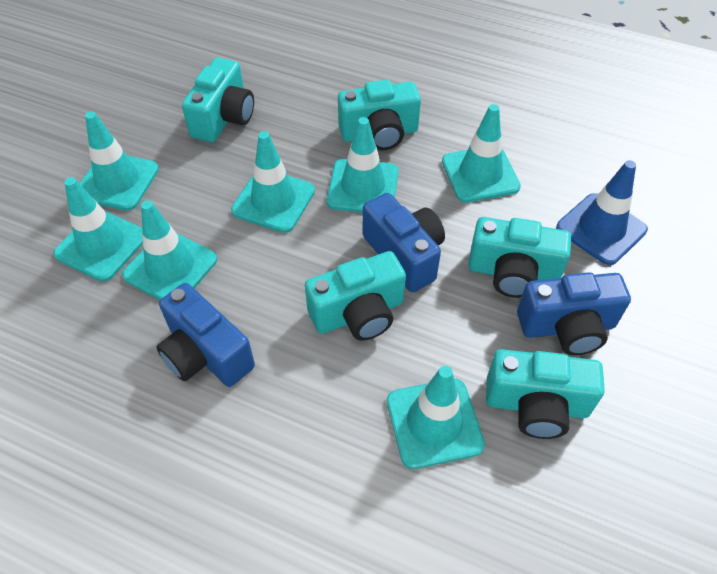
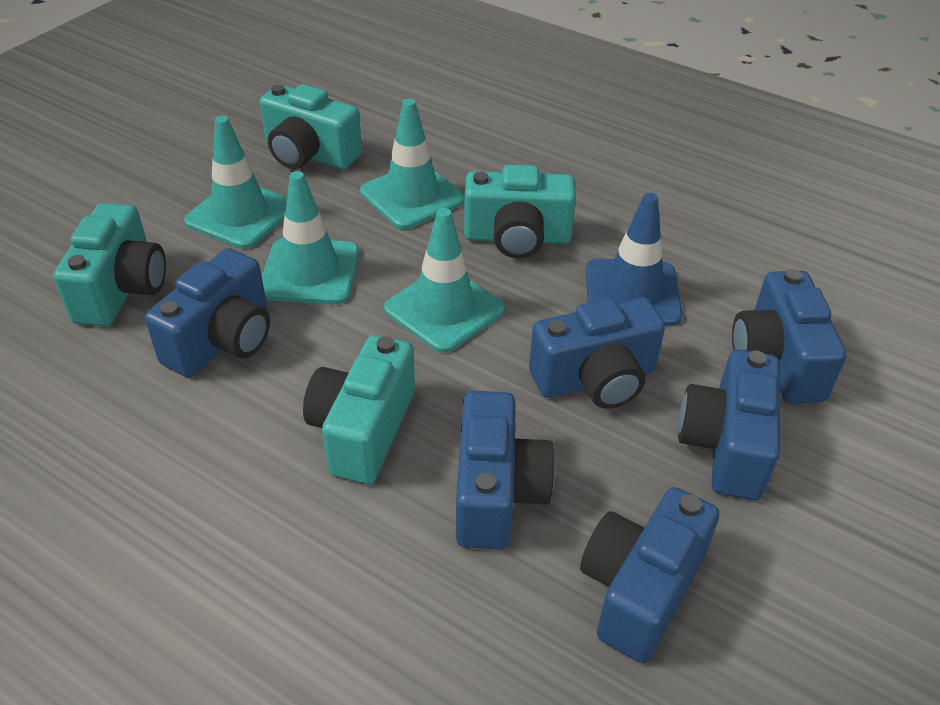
blue camera: [156,283,255,387] [363,193,445,292] [517,272,631,355] = 3 -> [145,248,270,377] [456,391,555,549] [529,298,665,409] [580,487,719,663] [678,349,780,500] [732,269,847,403] = 6
turquoise camera: [182,57,254,142] [305,251,406,341] [338,80,421,150] [468,217,571,298] [486,349,605,439] = 5 -> [53,203,166,326] [260,84,362,169] [303,335,415,484] [464,164,576,258] = 4
turquoise traffic cone: [53,177,143,282] [80,111,159,211] [122,200,217,300] [231,131,315,233] [327,117,399,212] [387,366,485,469] [442,104,521,203] = 7 -> [184,116,287,249] [262,171,359,304] [360,99,464,229] [384,208,504,353] = 4

